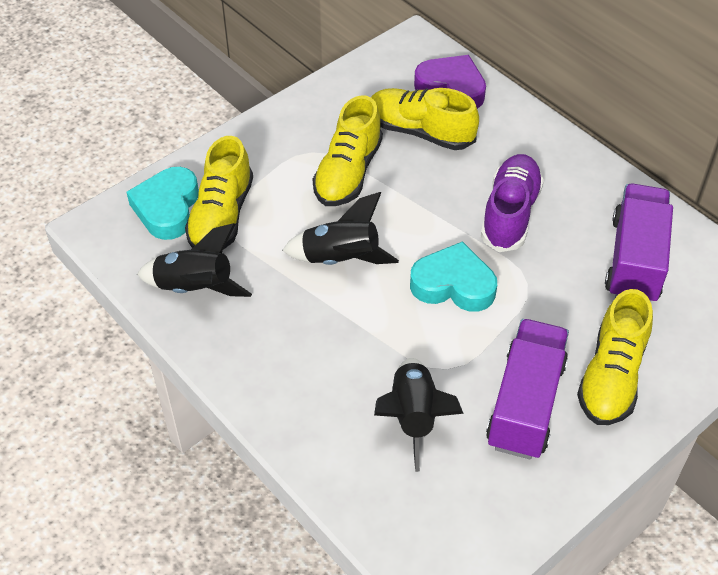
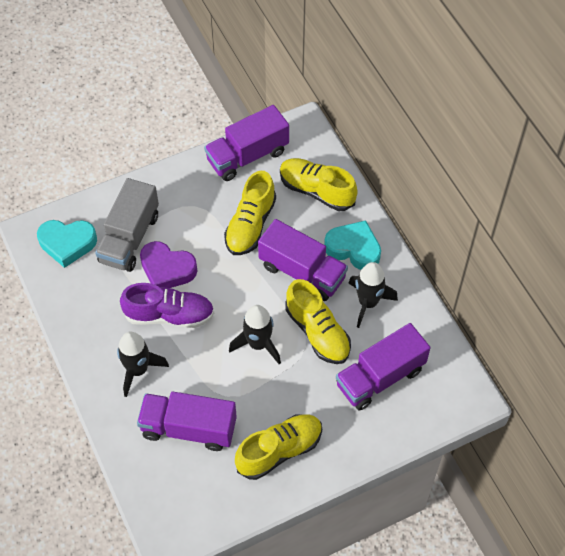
grey truck: none = 0 -> [95,178,159,272] = 1
purple truck: [486,319,569,459] [605,184,673,301] = 2 -> [137,392,237,451] [204,105,289,181] [258,219,348,301] [336,323,431,410] = 4

